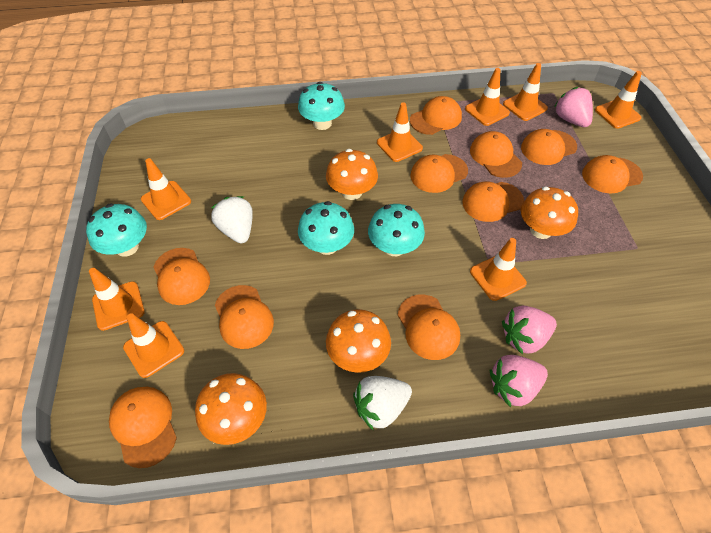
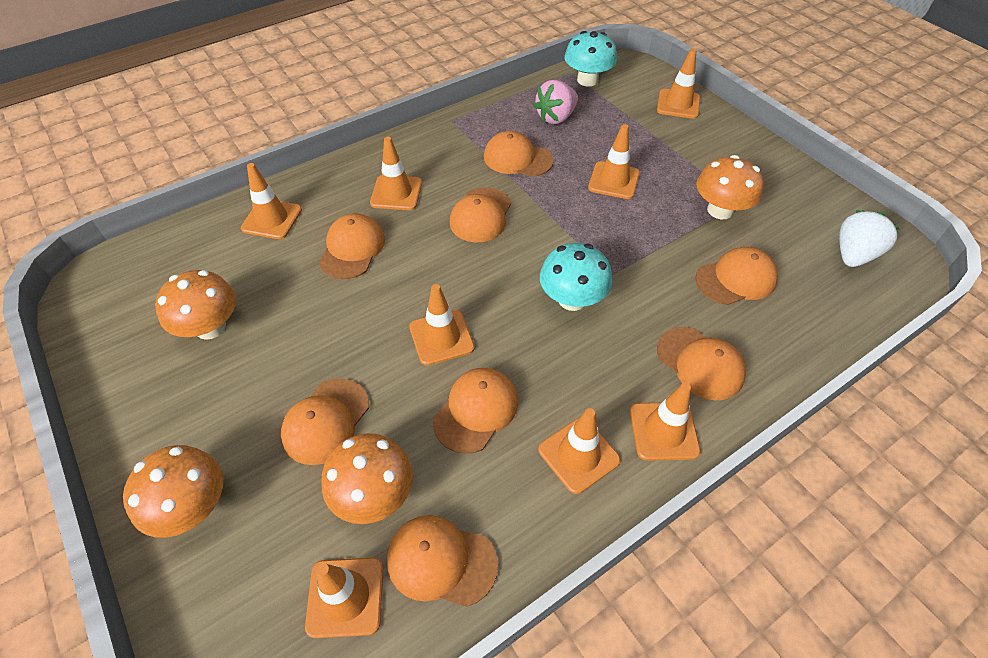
orange cap: [109,387,177,468] [153,248,210,305] [215,285,274,349] [398,295,460,360] [410,96,462,135] [410,154,468,193] [462,181,524,222] [470,131,522,178] [521,129,577,165] [582,155,643,194] = 10 -> [281,378,369,465] [319,213,385,279] [387,515,498,607] [433,368,518,454] [450,188,511,242] [484,131,554,177] [657,327,746,400] [695,247,778,305] = 8
pink strawberry: [490,355,548,407] [502,306,557,355] [554,87,593,127] = 3 -> [533,80,578,124] = 1
turquoise mushroom: [86,204,147,257] [298,82,345,130] [298,201,354,255] [368,204,425,256] = 4 -> [540,243,612,311] [564,31,617,86] = 2
white strawberry: [211,196,253,243] [353,376,412,431] = 2 -> [839,210,900,267] = 1

